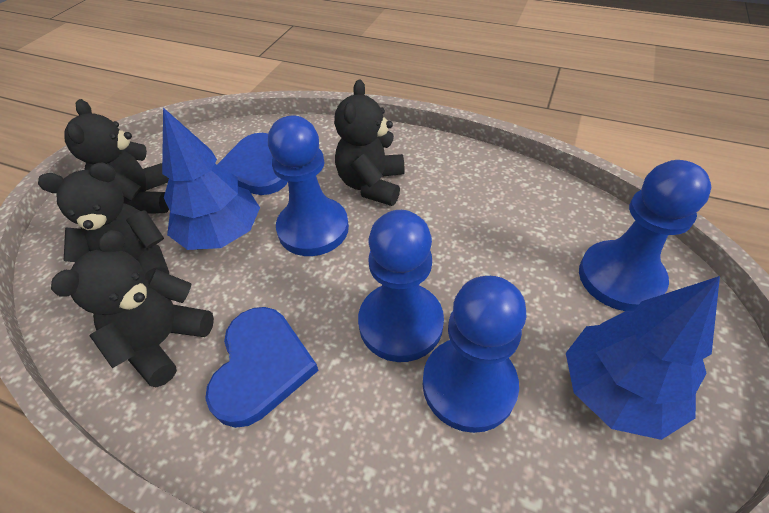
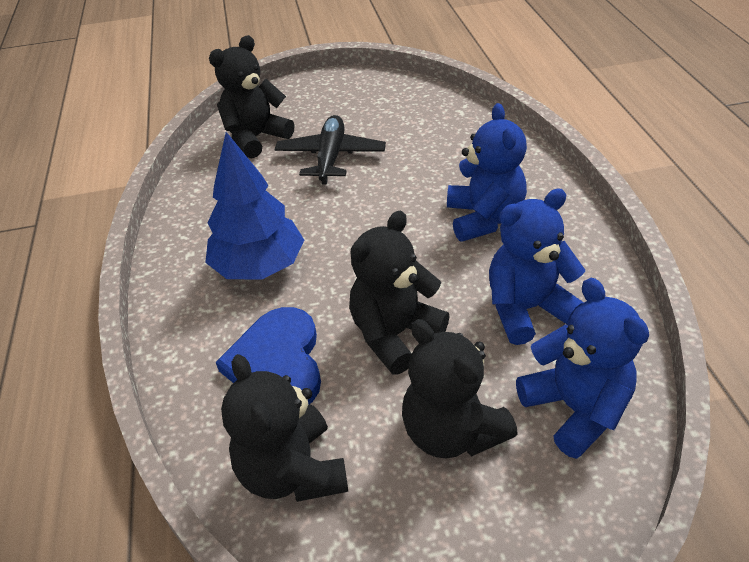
black plane: none = 0 -> [275,115,386,185] = 1
blue heart: [205,307,319,428] [217,133,288,195] = 2 -> [216,307,321,405] = 1
blue pawn: [268,116,349,256] [358,210,444,362] [423,276,526,433] [579,160,711,311] = 4 -> none = 0
blue teddy bear: none = 0 -> [447,103,527,242] [489,188,585,345] [516,278,649,459] = 3
blue tree: [162,108,260,250] [566,276,720,440] = 2 -> [205,132,304,280] = 1

